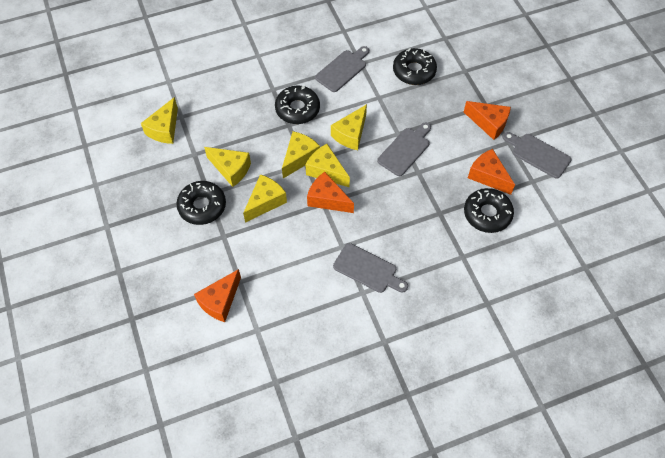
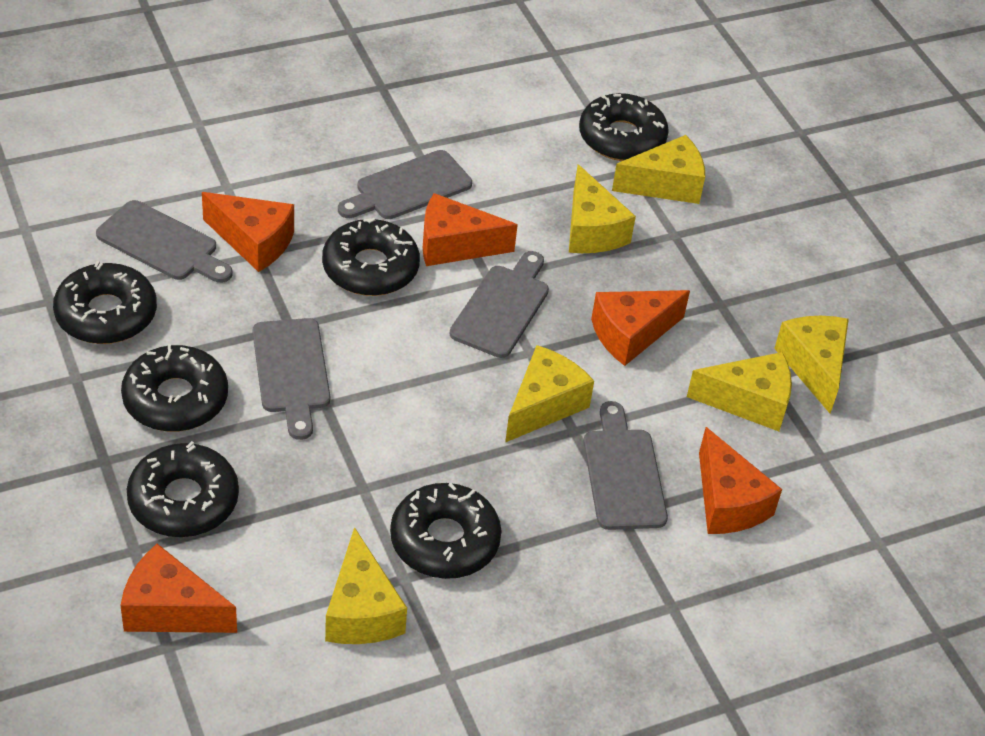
black donut: [176,181,226,225] [275,85,320,124] [393,48,437,85] [464,188,514,233] = 4 -> [53,261,157,344] [121,344,228,432] [127,441,239,537] [322,218,420,296] [390,483,502,579] [579,93,669,161] = 6
grey cutting board: [315,46,369,92] [333,243,408,293] [377,123,431,176] [503,132,572,179] = 4 -> [96,200,233,283] [253,318,330,440] [338,150,472,219] [450,251,549,358] [583,401,668,530] = 5
orange cheese: [194,269,241,322] [307,172,354,213] [464,101,511,140] [468,149,515,195] = 4 -> [120,544,237,633] [202,192,294,272] [423,193,518,266] [591,290,690,366] [699,427,782,534] = 5

